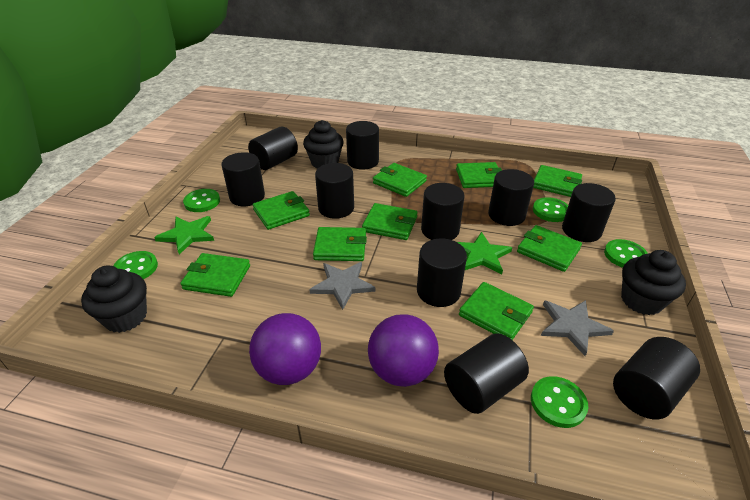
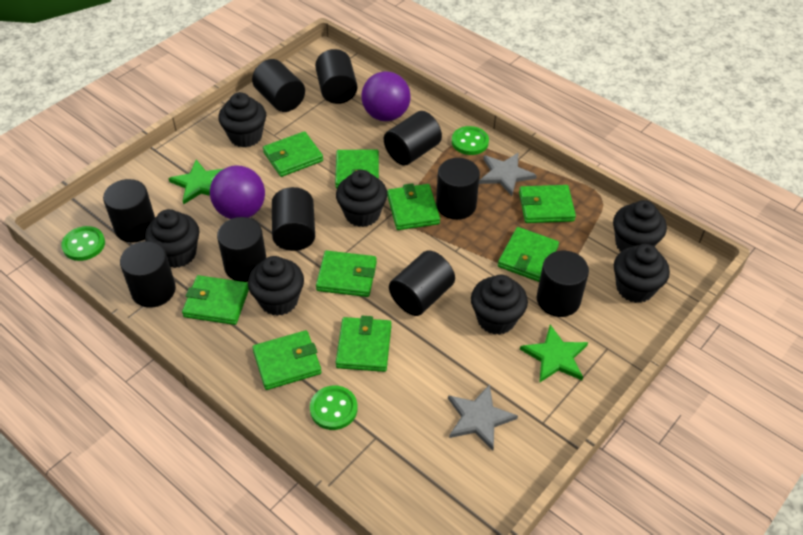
black cupcake: [81,266,147,333] [303,120,344,168] [621,250,686,315] = 3 -> [145,209,200,268] [218,92,266,148] [248,256,304,316] [336,170,387,227] [471,275,528,335] [613,200,667,252] [614,244,670,303] = 7
green button: [113,251,158,279] [183,189,220,212] [531,376,588,428] [533,197,568,222] [604,239,648,268] = 5 -> [61,226,105,261] [310,385,358,430] [452,126,489,155] = 3

